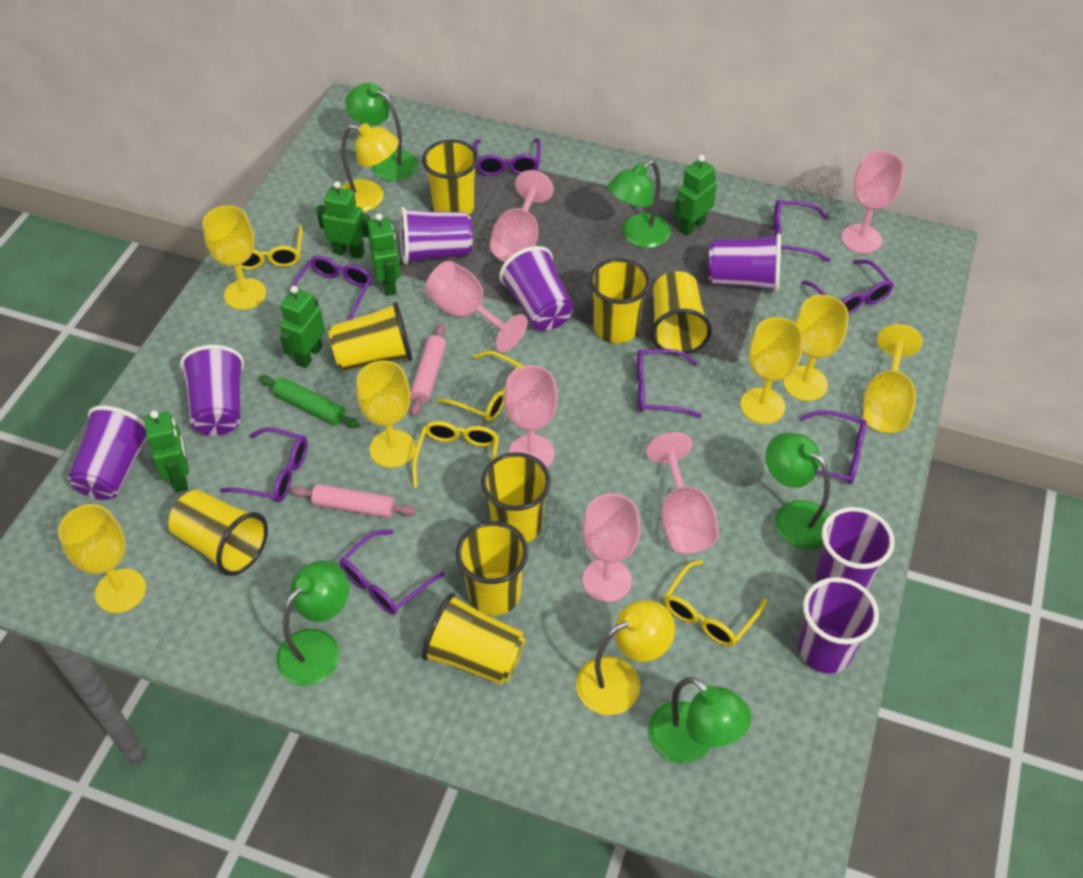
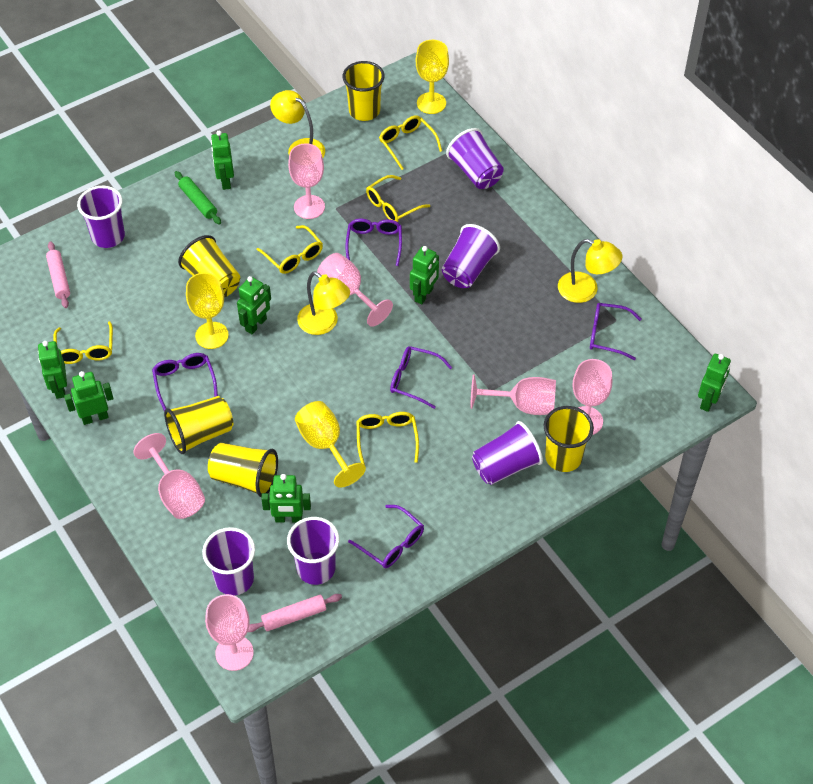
green lamp: [276,560,349,686] [345,83,418,181] [608,160,671,248] [648,677,752,763] [766,432,830,550] = 5 -> none = 0
green robot: [144,410,189,492] [280,286,325,368] [317,181,370,259] [368,213,401,296] [674,155,717,236] = 5 -> [38,341,67,399] [64,371,114,425] [211,131,234,190] [237,276,271,334] [261,474,311,522] [410,246,439,304] [698,354,731,412] = 7
purple cup: [67,405,148,500] [180,345,244,436] [400,207,473,265] [499,246,574,331] [709,233,781,292] [798,577,879,674] [816,507,895,589] = 7 -> [77,186,125,248] [202,527,255,595] [287,517,339,585] [442,224,500,288] [446,128,504,189] [472,421,543,485] = 6
purple glasses: [220,427,308,502] [290,256,372,321] [339,530,444,615] [474,139,541,176] [637,349,702,418] [773,200,831,262] [800,410,867,484] [802,260,894,314] = 8 -> [152,353,218,411] [345,218,402,266] [348,505,424,568] [390,346,452,409] [590,303,642,360] = 5
yellow cup: [168,490,268,576] [329,302,413,371] [422,140,478,215] [422,593,526,685] [456,521,528,615] [481,452,551,543] [589,258,651,343] [651,271,712,355] = 8 -> [164,396,233,454] [178,235,240,297] [208,443,278,497] [343,61,385,121] [543,406,594,472] = 5
yellow glasses: [241,225,303,270] [412,421,499,497] [437,351,524,422] [664,560,767,647] = 4 -> [53,321,113,364] [257,225,323,274] [357,412,419,465] [366,175,430,222] [379,115,442,170] = 5
yellow goblet: [58,504,146,613] [203,206,266,310] [356,360,416,468] [740,317,803,424] [783,295,849,401] [863,324,923,433] = 6 -> [186,273,229,349] [295,401,366,488] [416,40,449,114] = 3
yellow lamp: [340,123,399,212] [576,600,675,715] = 2 -> [270,90,325,157] [297,271,350,335] [558,239,622,303] = 3

